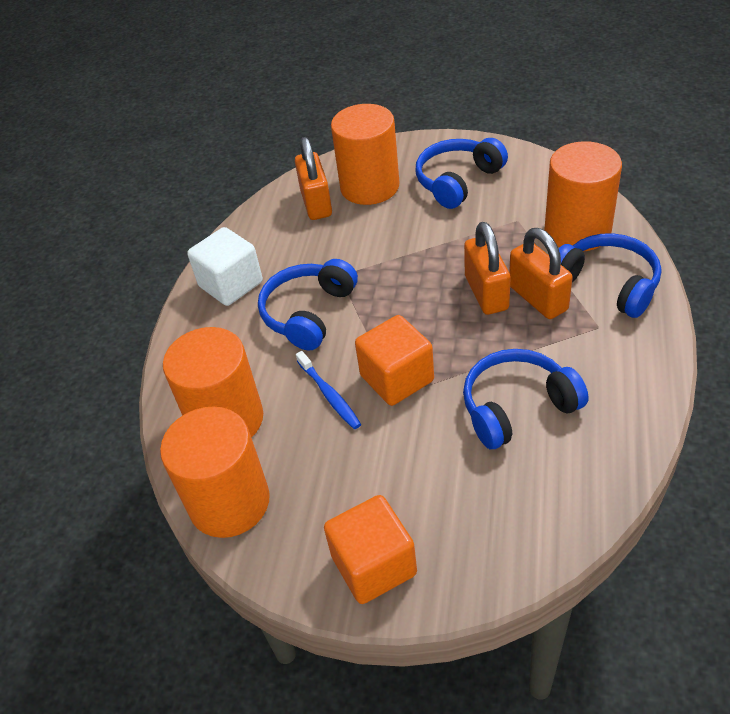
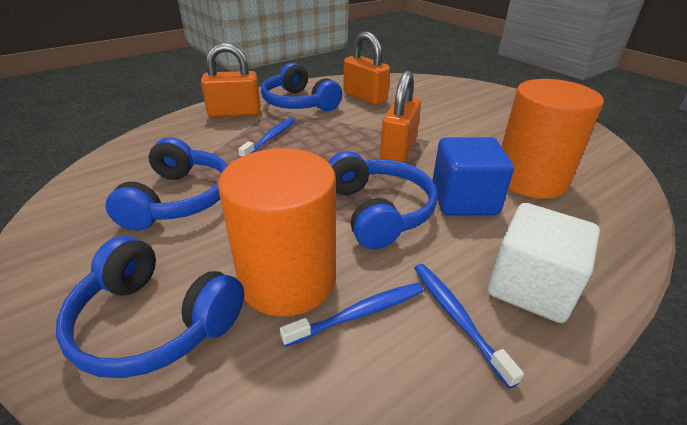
blue cube: none = 0 -> [432,137,514,216] = 1
blue toothbrush: [296,351,361,429] = 1 -> [238,117,295,157] [280,283,424,347] [414,264,524,388] = 3
orange cube: [324,495,417,604] [355,315,434,406] = 2 -> none = 0
orange cylinder: [160,406,270,538] [163,327,263,438] [331,104,400,205] [544,141,622,251] = 4 -> [218,148,336,317] [501,79,604,199] = 2

